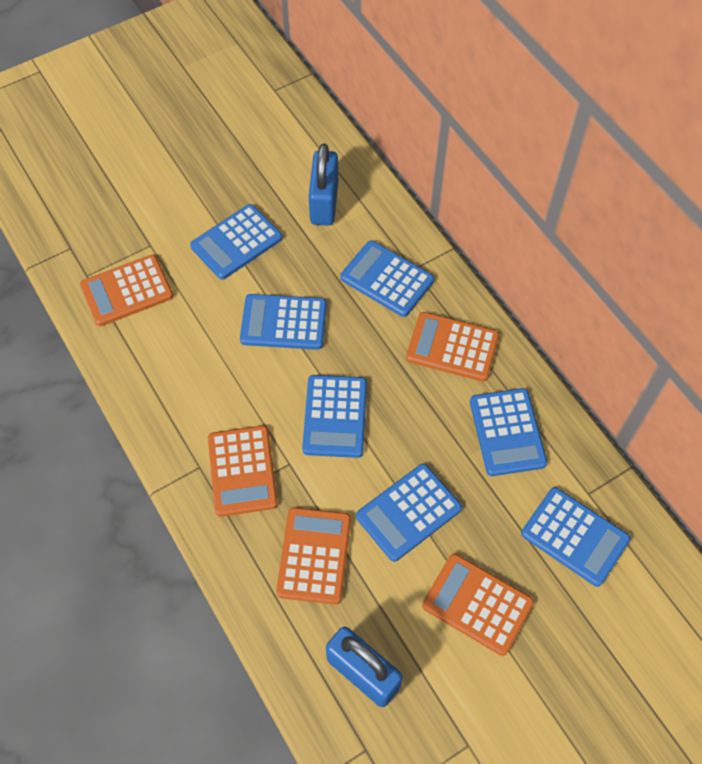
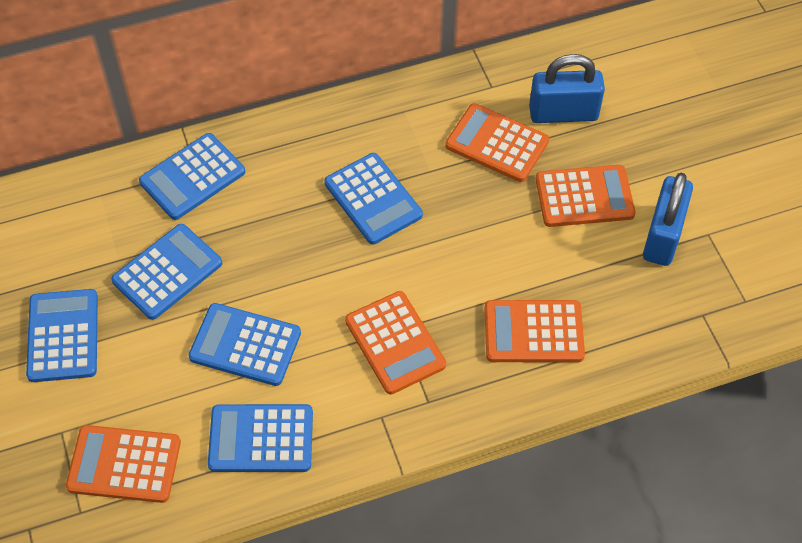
blue calculator: [190,204,282,280] [240,294,327,350] [302,375,367,458] [340,241,434,317] [356,464,462,562] [470,388,547,476] [521,487,630,587] = 7 -> [26,289,98,382] [111,224,222,320] [139,133,245,220] [188,303,301,386] [208,404,313,472] [324,153,423,245] = 6

